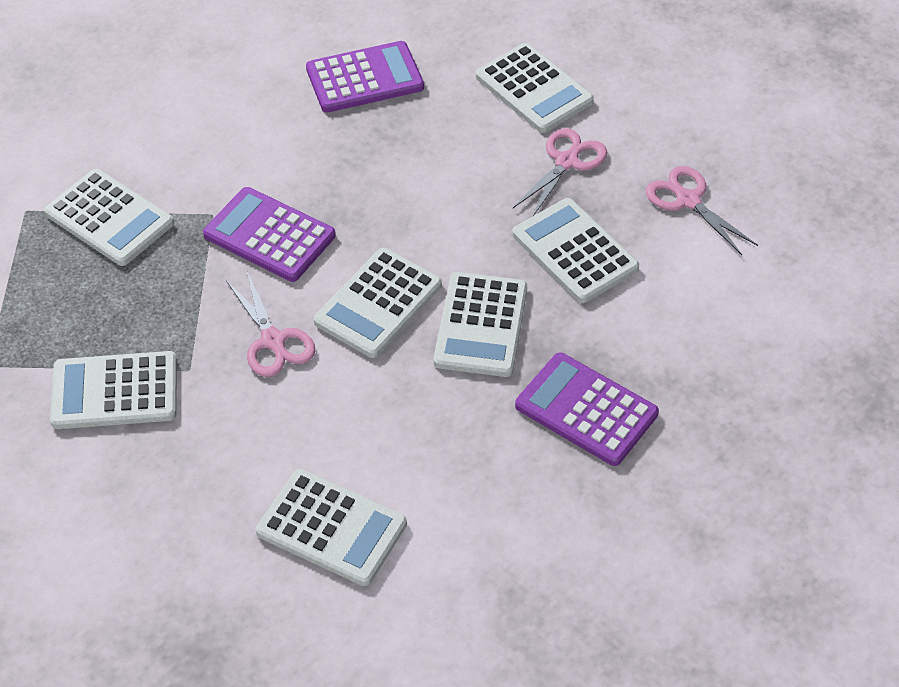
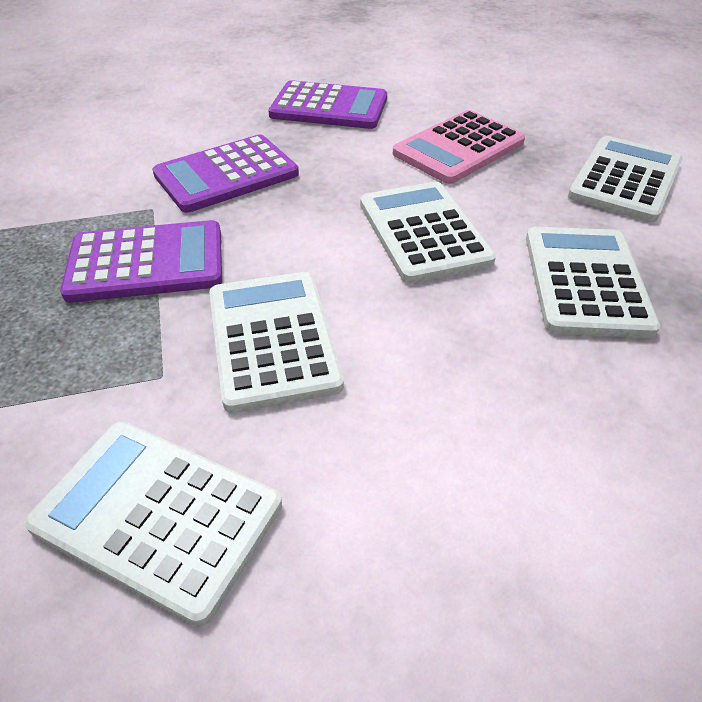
pink calculator: none = 0 -> [393,110,525,184] = 1
pink scissors: [226,272,315,377] [513,128,607,217] [646,166,758,255] = 3 -> none = 0
white calculator: [44,169,174,266] [50,351,177,429] [256,469,407,586] [314,248,442,358] [434,272,527,377] [476,43,594,133] [512,198,639,303] = 7 -> [24,422,282,627] [209,272,344,413] [360,182,496,284] [526,227,660,338] [568,136,683,222] = 5

